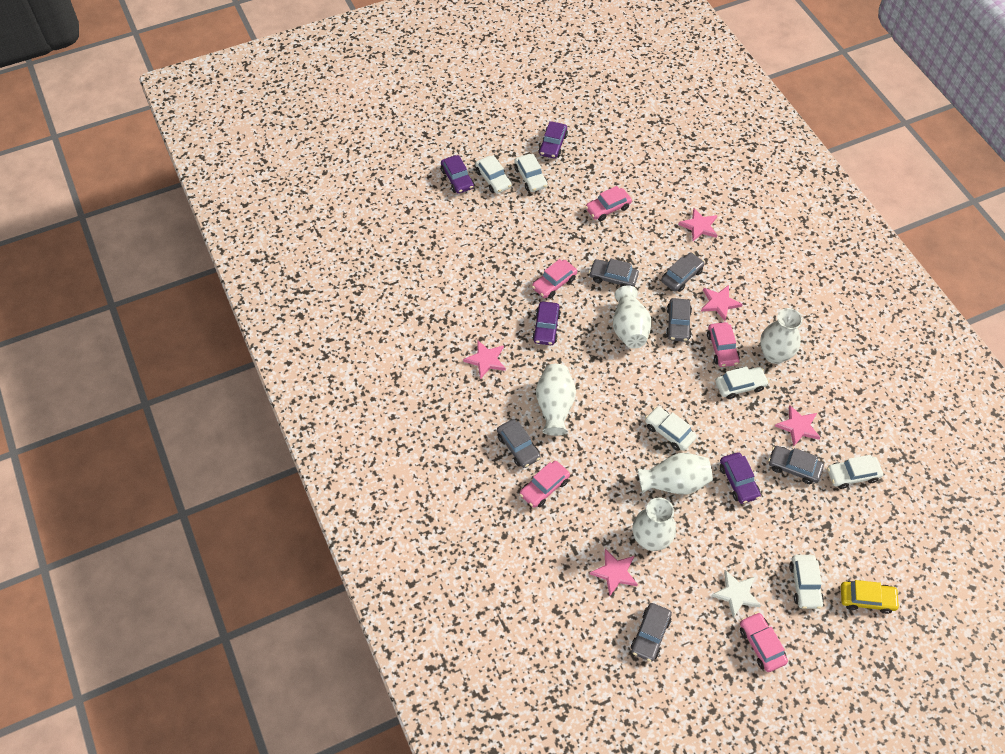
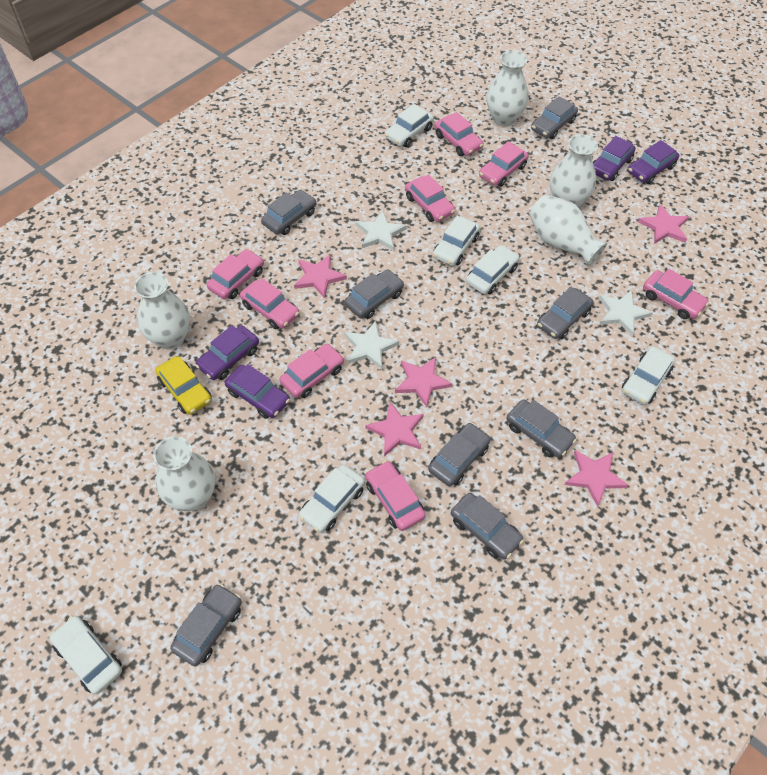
grey car: [497,419,541,468] [589,259,639,287] [631,603,672,662] [661,253,705,292] [666,298,692,342] [768,446,824,484] = 6 -> [170,584,242,666] [261,190,316,235] [344,269,404,319] [428,423,491,486] [451,493,524,560] [506,400,577,458] [531,96,578,139] [537,287,593,339] = 8
pink car: [520,461,570,508] [532,259,577,299] [585,186,632,221] [707,322,740,367] [740,612,788,672] = 5 -> [207,249,264,299] [240,278,299,329] [279,344,344,398] [365,461,426,531] [405,174,455,222] [435,112,484,156] [479,141,529,187] [643,269,709,319] = 8
white star: [711,570,761,618] = 1 -> [344,321,399,369] [356,211,407,251] [599,290,653,336] = 3

